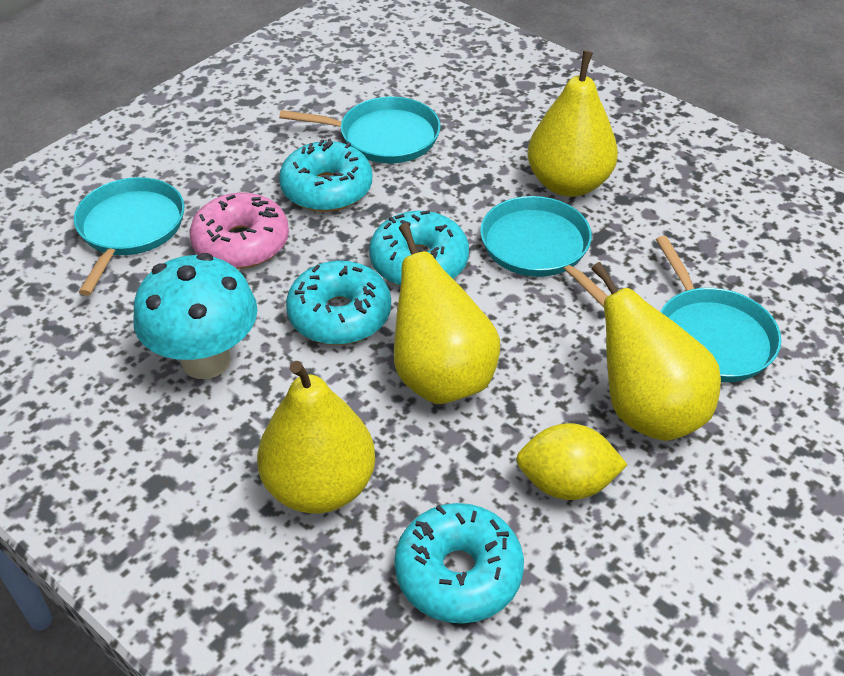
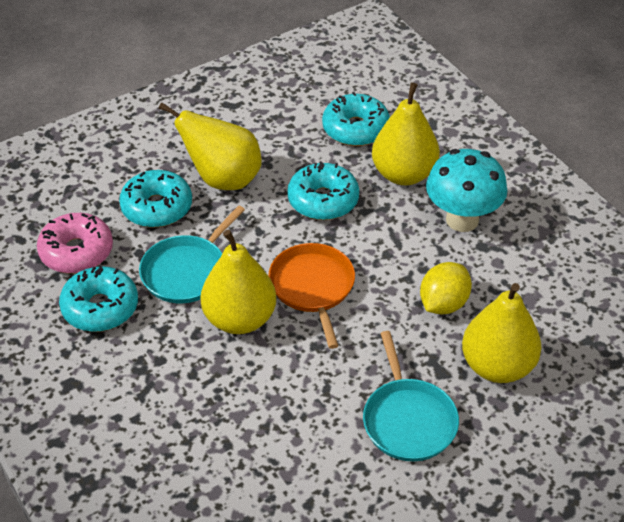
orange pan: none = 0 -> [268,243,355,349] = 1
turquoise pan: [74,177,184,296] [279,97,440,163] [480,196,608,307] [656,236,781,382] = 4 -> [139,205,245,303] [363,331,459,461] = 2

